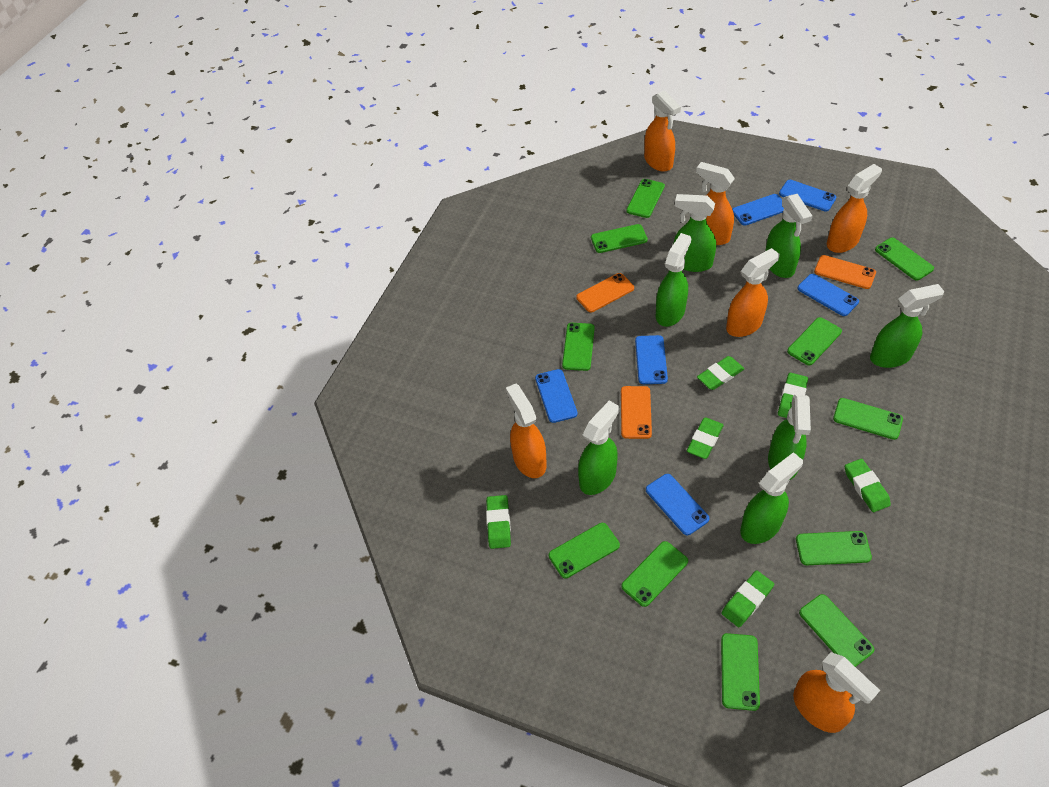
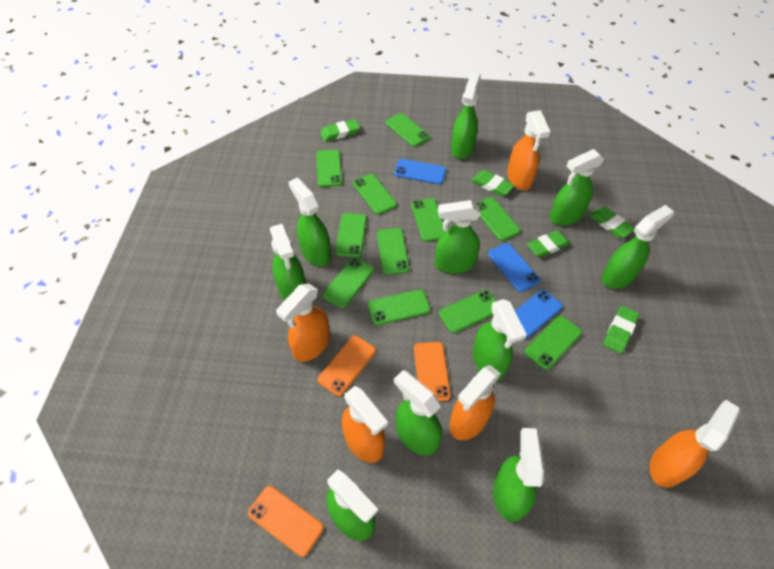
blue phone: [535,369,577,423] [635,335,668,384] [646,474,710,535] [732,194,784,225] [779,180,836,212] [797,274,859,316] = 6 -> [394,159,446,185] [488,243,540,292] [515,290,563,339] = 3
green eraser: [486,495,511,549] [687,417,724,459] [697,356,744,390] [721,570,774,627] [778,373,808,418] [845,459,891,512] = 6 -> [320,119,360,141] [471,170,514,196] [527,230,571,258] [589,207,635,238] [603,306,639,354] = 5
green spray bottle: [578,401,619,495] [656,233,691,327] [674,194,716,272] [740,452,803,544] [765,194,812,278] [768,395,811,480] [870,284,944,368] = 7 -> [270,224,306,301] [288,178,331,266] [326,469,378,541] [394,370,442,455] [435,200,481,273] [451,73,481,159] [472,299,527,380] [493,428,544,522] [549,149,604,225] [602,205,674,289] = 10
orange spray bottle: [506,384,547,478] [644,90,681,172] [696,162,735,245] [726,248,779,337] [793,652,880,733] [827,164,882,253] = 6 -> [276,284,330,362] [342,386,388,463] [449,365,501,440] [507,110,550,190] [650,400,740,488] = 5

